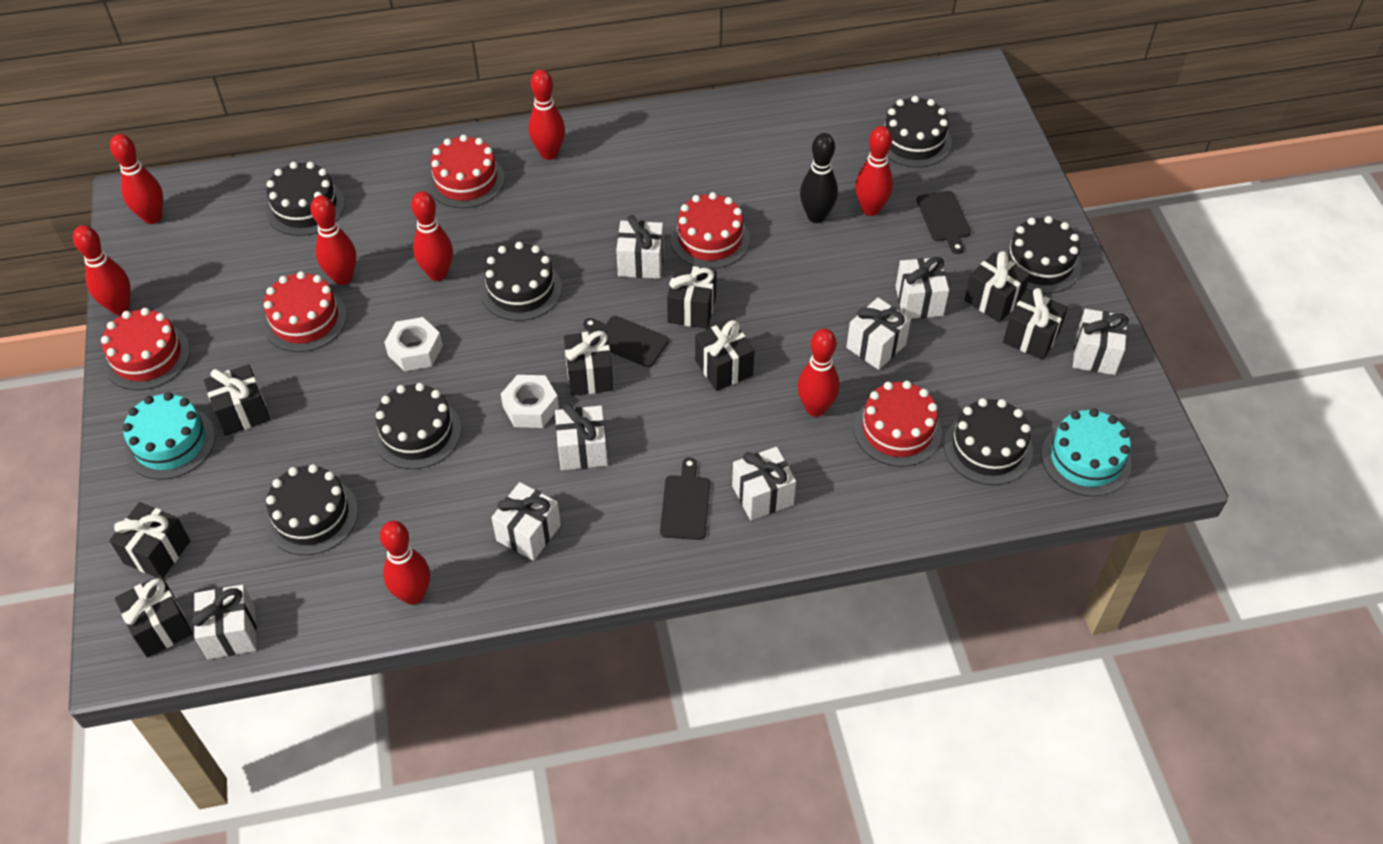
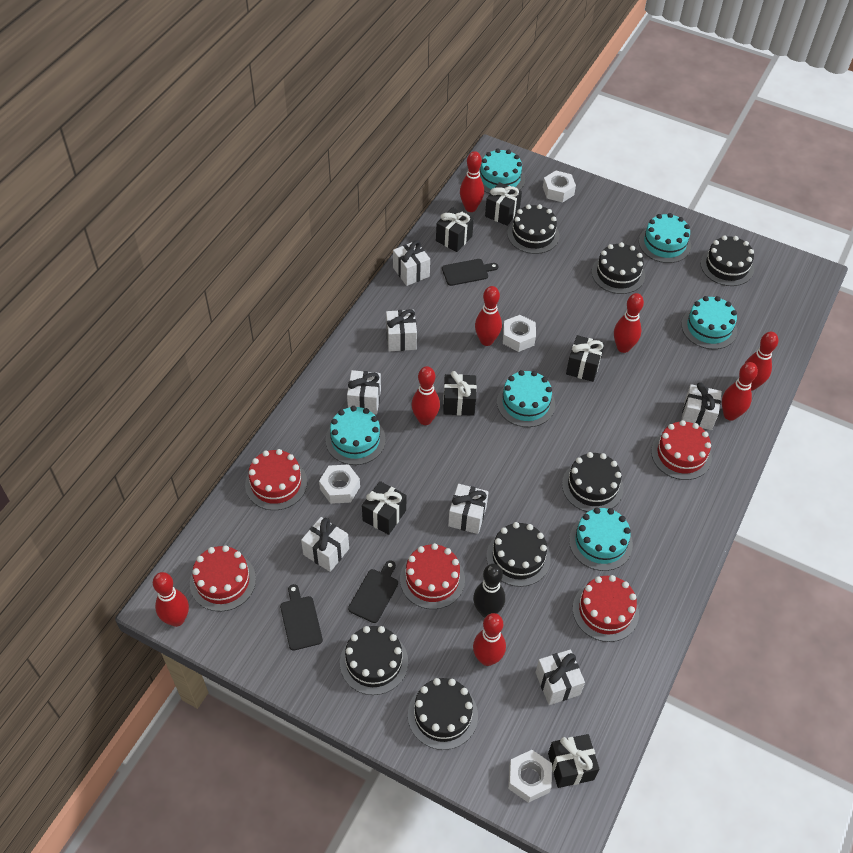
black gift: [109,502,190,578] [115,575,193,658] [204,364,270,436] [564,330,613,396] [667,264,717,329] [695,319,755,391] [965,251,1030,323] [1003,288,1068,360] = 8 -> [362,481,406,535] [436,207,474,252] [443,371,477,416] [485,182,522,226] [548,734,599,788] [566,335,605,382] = 6
turquoise cake: [123,392,215,480] [1041,408,1132,497] = 2 -> [325,406,386,465] [479,149,525,194] [497,370,555,427] [569,507,633,571] [639,213,691,263] [681,296,737,349] = 6
white gift: [192,584,257,659] [491,482,561,561] [555,403,608,470] [616,215,664,279] [732,447,796,520] [846,297,911,370] [895,257,949,319] [1073,309,1129,375] = 8 -> [301,517,349,572] [347,370,381,414] [386,309,417,351] [393,240,430,286] [448,484,489,534] [535,649,585,705] [682,382,722,430] = 7
white nut: [384,317,443,371] [501,375,559,428] = 2 -> [319,464,360,504] [503,315,536,352] [508,750,552,803] [543,171,576,203] = 4

